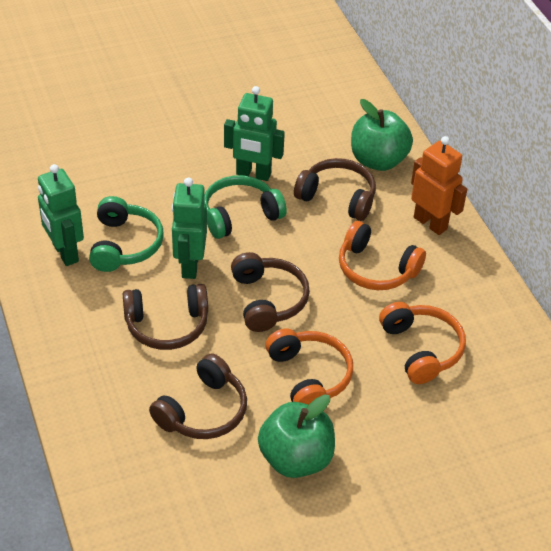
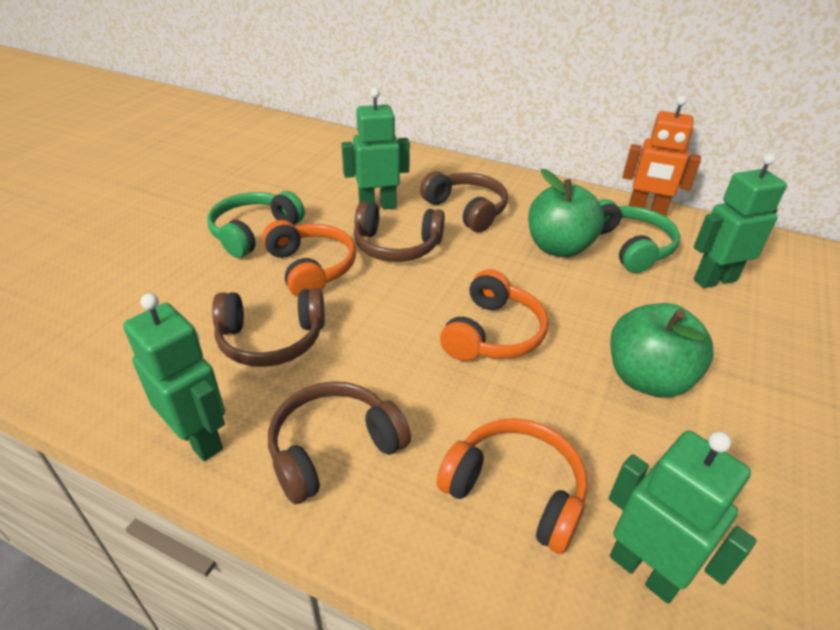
green robot: [38,164,84,266] [172,178,207,279] [224,86,285,181] = 3 -> [123,293,225,461] [341,88,410,210] [609,431,757,604] [694,153,787,288] = 4

